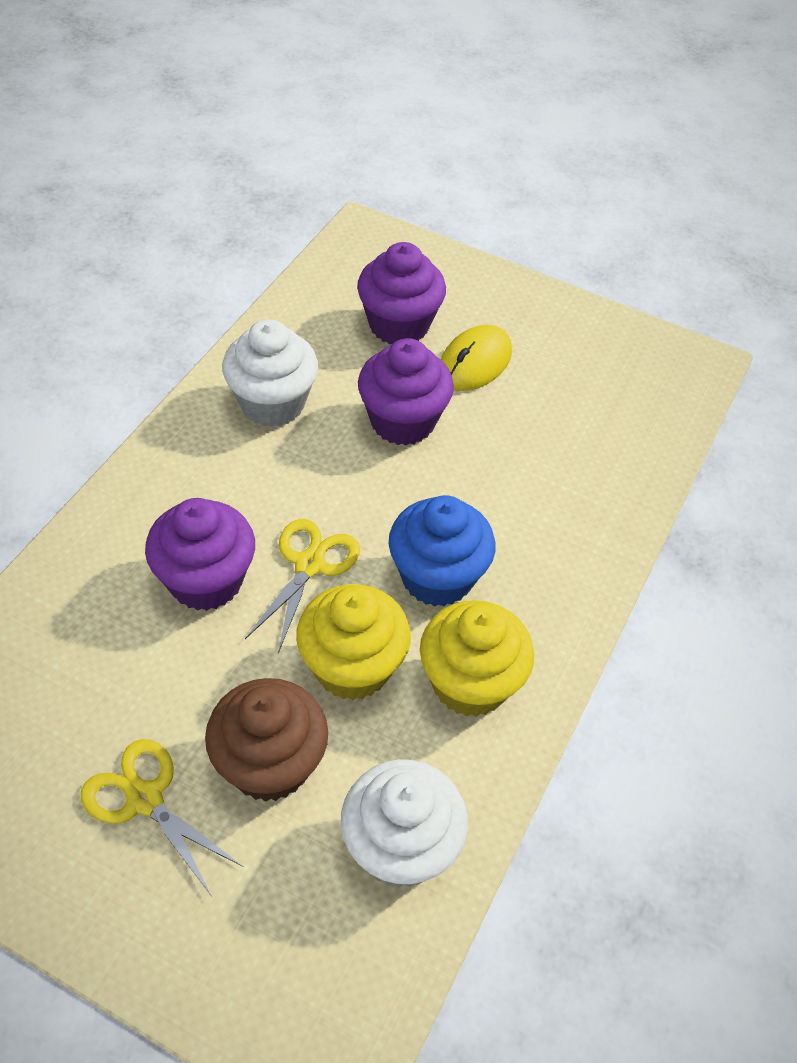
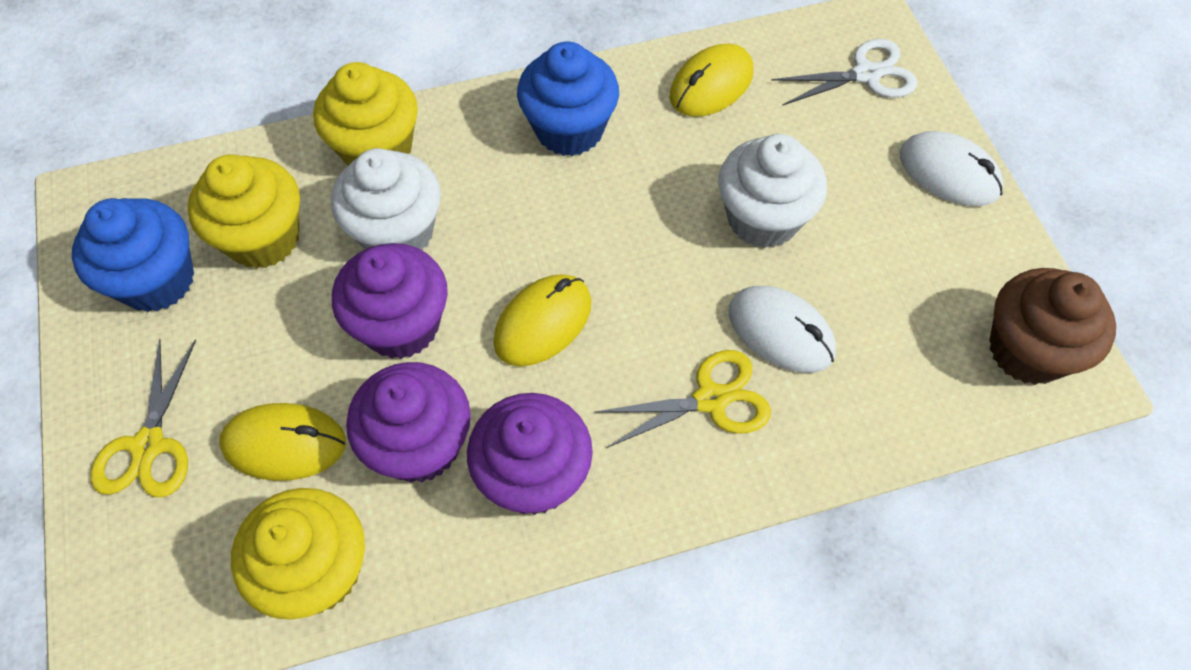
blue cupcake: [389,495,495,607] = 1 -> [72,198,194,312] [517,42,619,156] = 2
white mouse: none = 0 -> [729,286,836,373] [899,131,1004,206] = 2
white scissors: none = 0 -> [771,39,917,106] = 1
yellow cupcake: [296,584,411,700] [420,600,534,717] = 2 -> [188,154,300,269] [231,488,365,620] [313,62,418,166] = 3
yellow mouse: [441,325,512,391] = 1 -> [219,403,346,481] [493,274,591,367] [670,44,753,117] = 3

